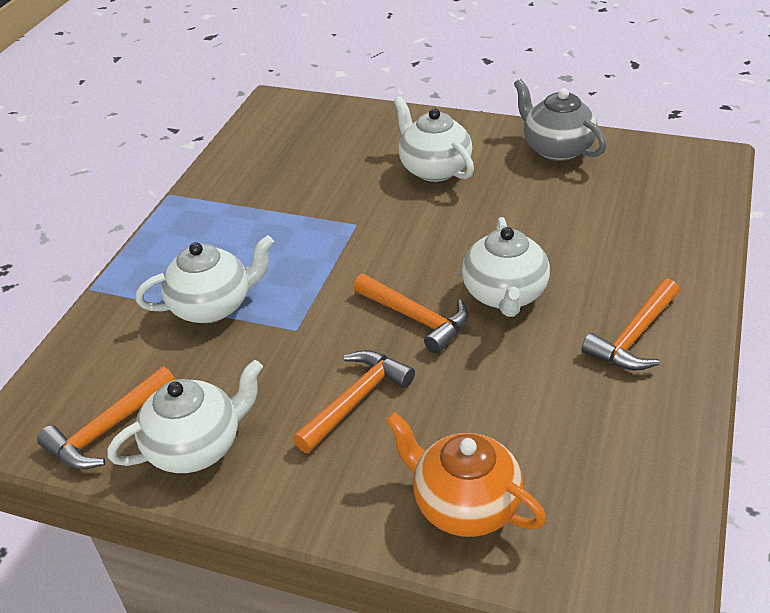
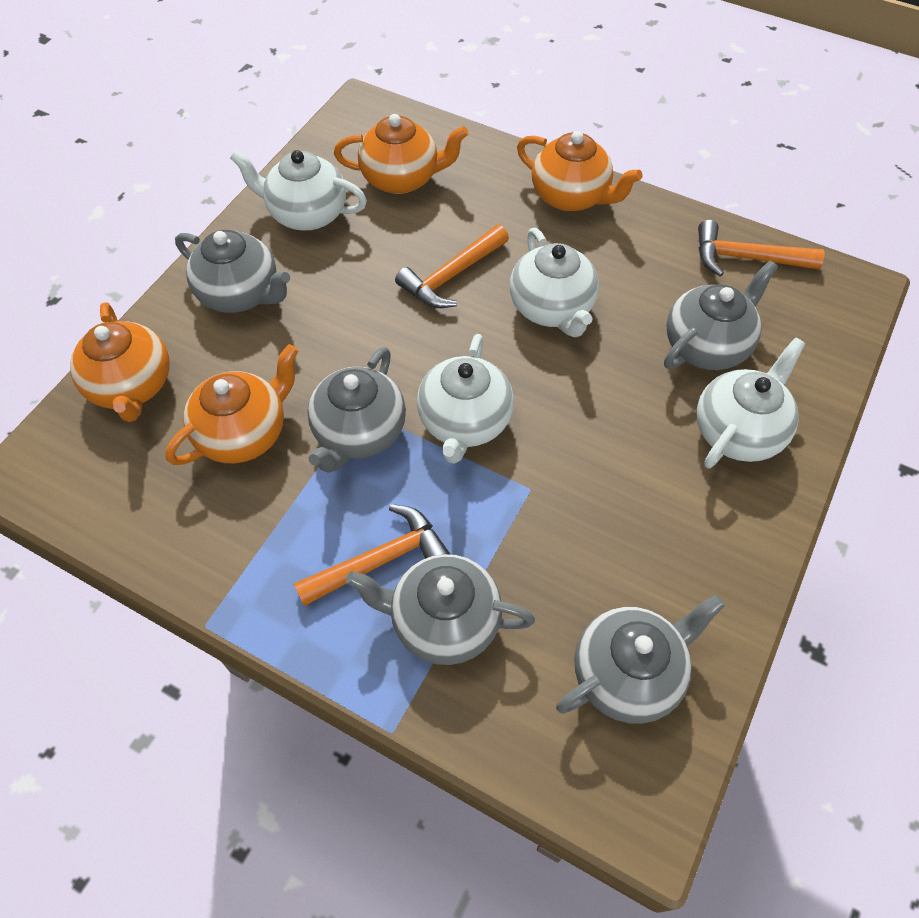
grey teapot: [514,79,607,161] = 1 -> [175,230,290,313] [307,347,406,473] [346,554,535,665] [556,595,725,724] [664,260,778,370] = 5
orange hammer: [37,367,175,470] [293,350,415,453] [353,274,468,354] [581,279,679,371] = 4 -> [294,504,451,606] [395,225,509,308] [698,220,825,277] = 3
orange teapot: [386,412,546,537] = 1 -> [70,302,170,422] [165,344,298,465] [334,114,468,194] [517,131,643,211] = 4

